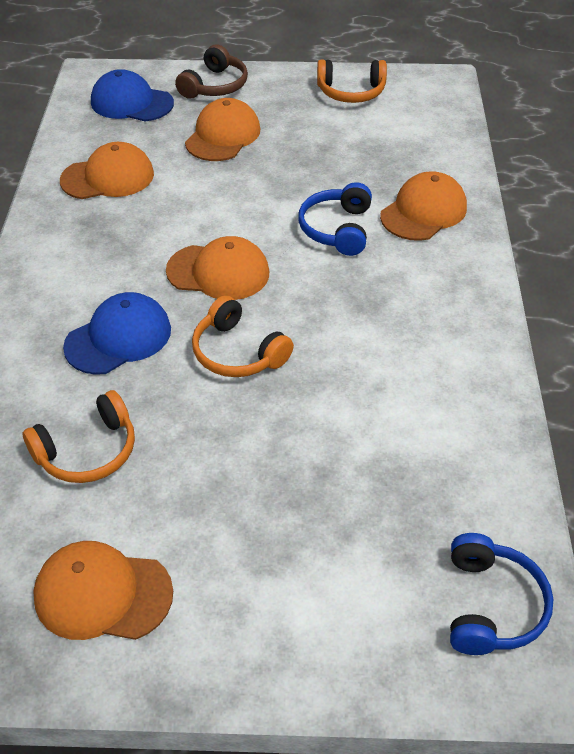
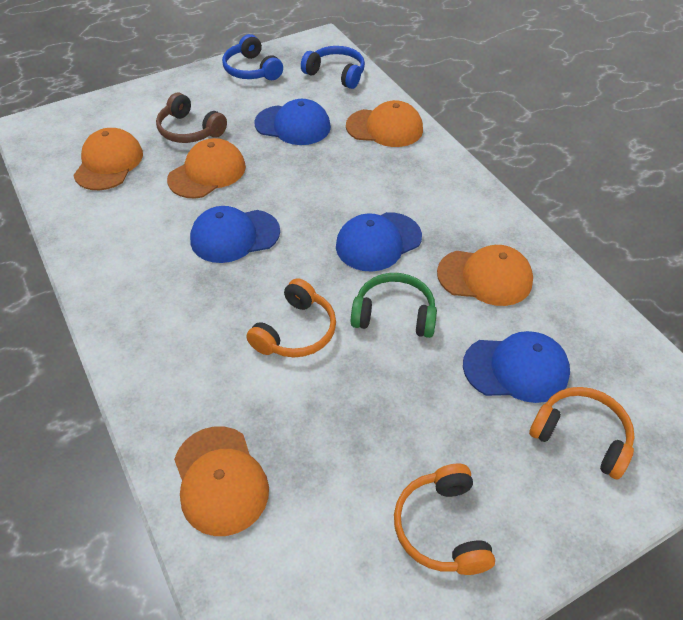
blue cap: [63,292,171,375] [91,69,174,121] = 2 -> [190,206,280,263] [254,99,331,145] [336,212,422,271] [463,331,570,403] = 4
green headphones: none = 0 -> [351,273,437,338] = 1

